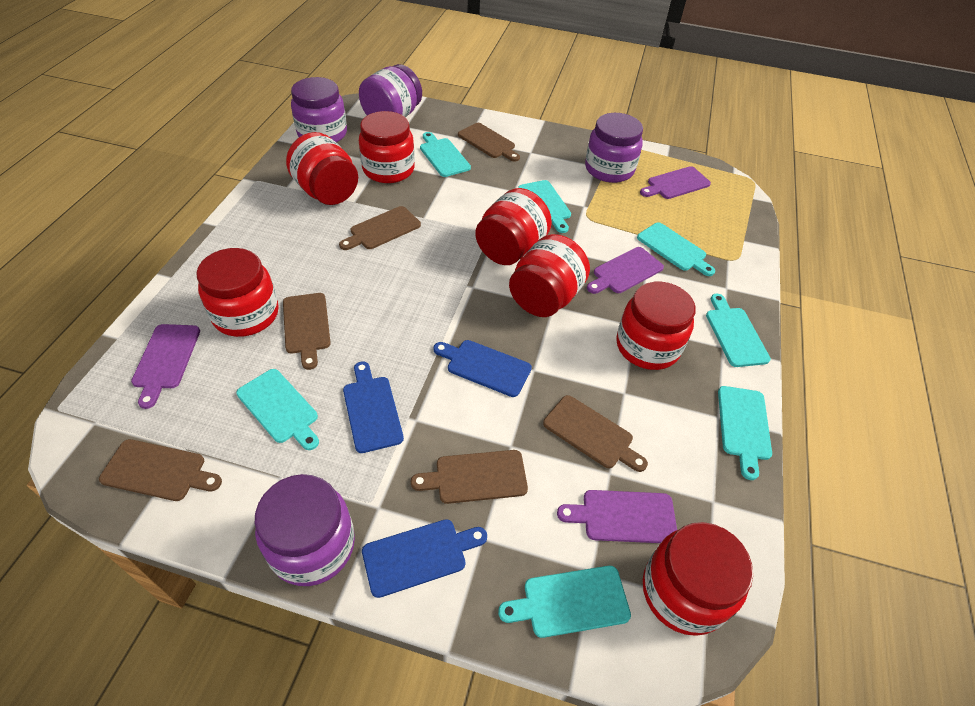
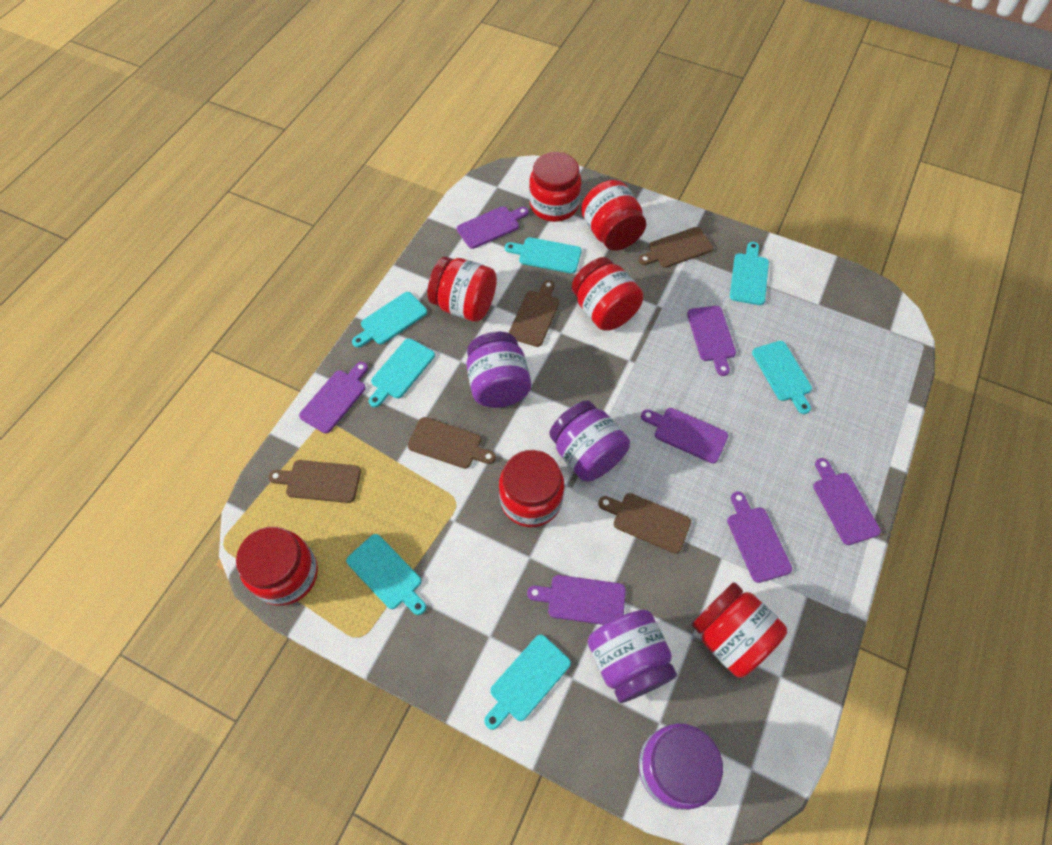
blue cutting board: [343,361,404,453] [362,519,487,598] [433,340,532,397] = 3 -> none = 0
brown cutting board: [99,439,222,501] [283,293,331,370] [339,206,421,250] [411,450,528,504] [458,123,520,162] [543,395,648,472] = 6 -> [269,460,361,503] [408,417,496,469] [509,280,559,347] [598,493,691,554] [638,227,713,268] = 5
purple cutting board: [131,324,200,409] [557,490,677,543] [587,247,664,294] [640,166,711,199] = 4 -> [299,362,368,433] [457,206,529,249] [527,575,626,625] [641,408,728,463] [687,306,736,376] [727,491,792,583] [813,458,881,545] = 7

